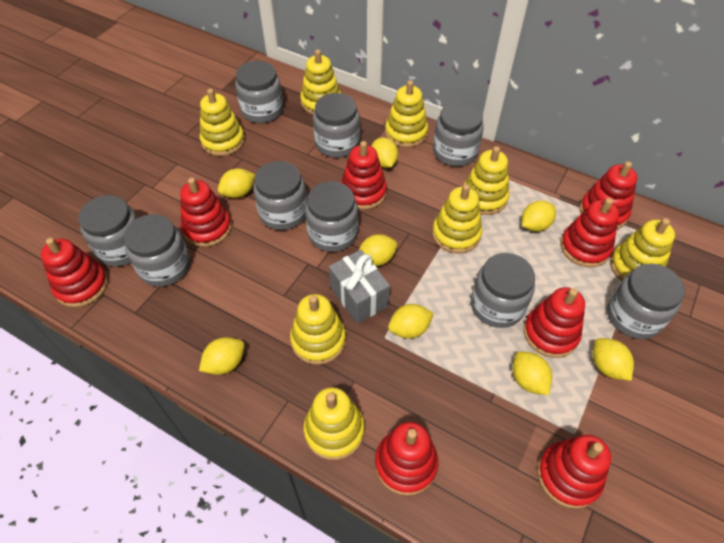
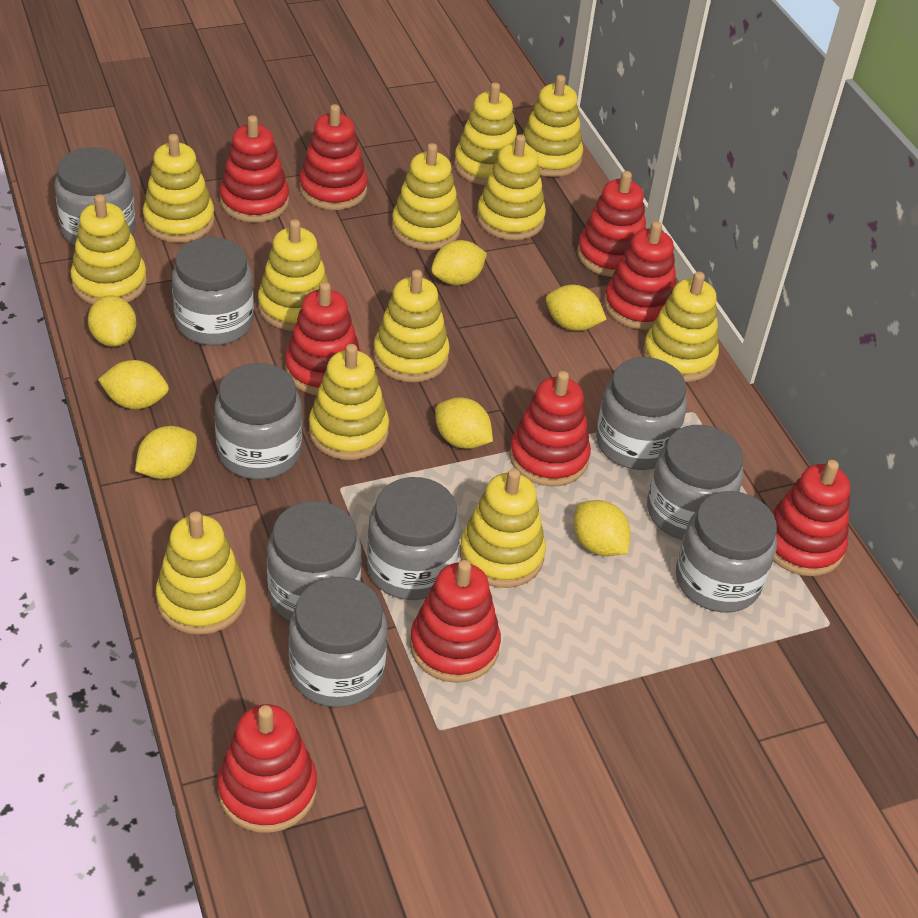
grey gift: [329,250,390,324] = 1 -> none = 0
red stacking toy: [41,238,108,307] [180,178,232,247] [341,141,387,210] [375,422,438,496] [523,287,585,358] [537,435,611,509] [560,198,619,267] [580,161,637,229] = 8 -> [217,704,317,833] [220,115,289,222] [285,282,361,395] [299,104,368,210] [410,560,501,683] [509,371,591,487] [577,171,646,277] [604,221,676,330] [772,460,850,576] = 9
yellow lemon: [199,337,245,375] [218,168,255,198] [358,234,397,266] [371,137,398,168] [388,304,434,339] [513,351,552,396] [522,201,556,232] [593,338,634,381] = 8 -> [88,295,136,347] [98,360,169,409] [135,426,197,479] [431,240,487,285] [435,397,493,449] [546,285,607,331] [574,500,630,556] = 7
yellow stacking toy: [200,89,245,156] [290,294,346,365] [300,49,341,115] [304,387,365,460] [385,80,428,148] [432,184,482,254] [463,146,509,215] [610,218,675,281] = 8 -> [70,194,147,304] [143,134,215,243] [156,511,247,635] [258,219,328,331] [309,344,389,460] [373,270,450,382] [392,143,462,250] [454,82,517,185] [460,468,546,588] [477,135,546,240] [522,75,583,177] [643,272,719,382] = 12

